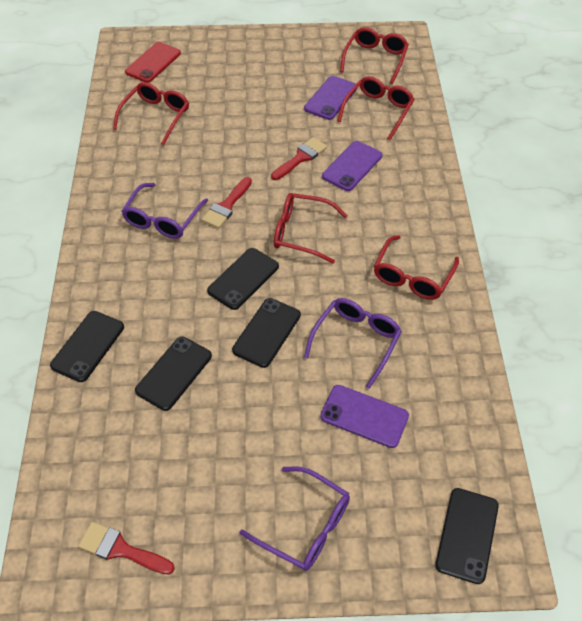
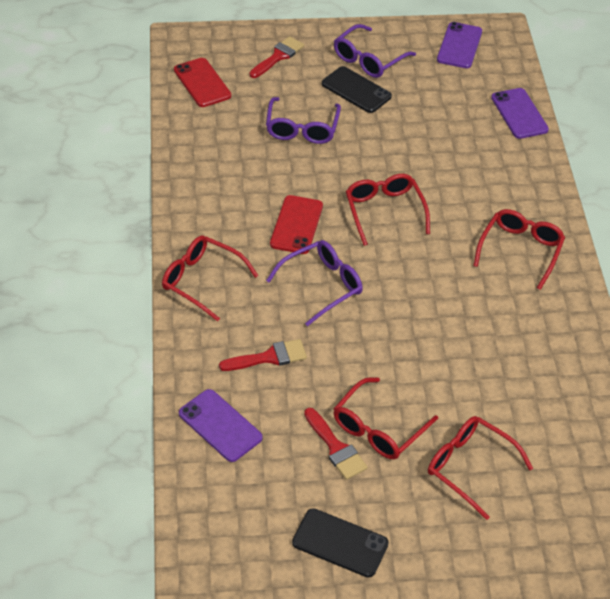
black phone: [50,311,124,382] [135,337,212,411] [207,248,279,310] [232,298,301,368] [435,488,499,584] = 5 -> [292,508,389,578] [322,66,392,113] = 2
red phone: [125,42,181,83] = 1 -> [174,58,231,107] [270,195,323,254] = 2

